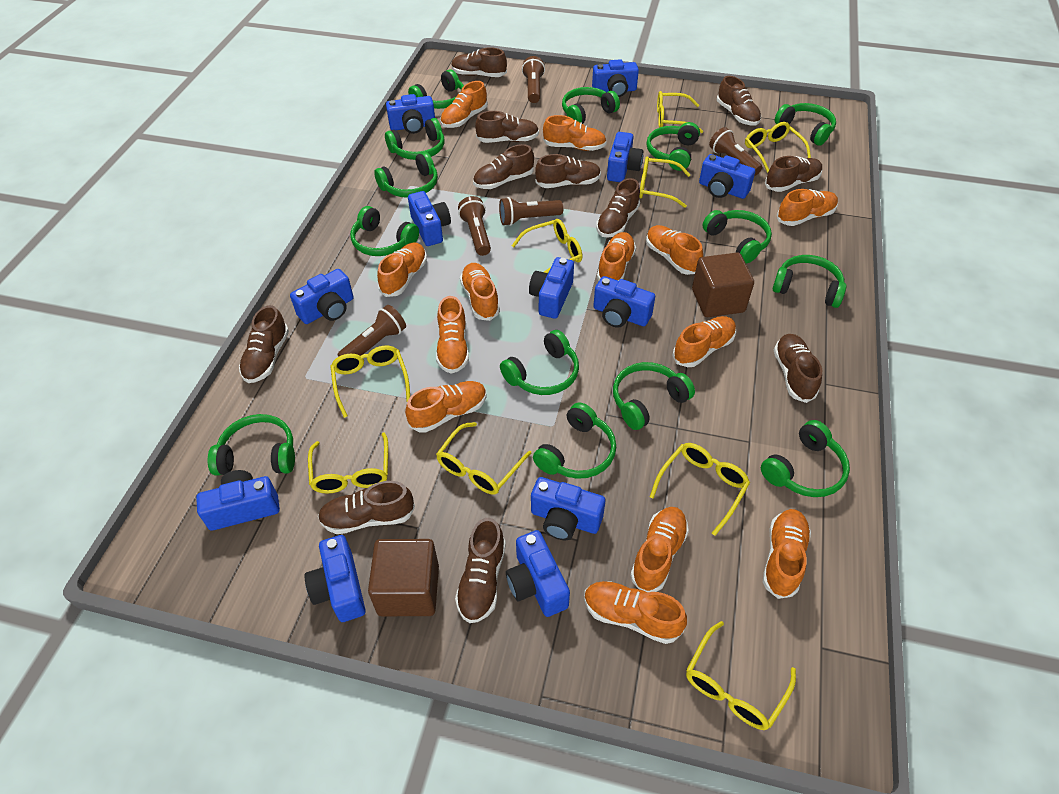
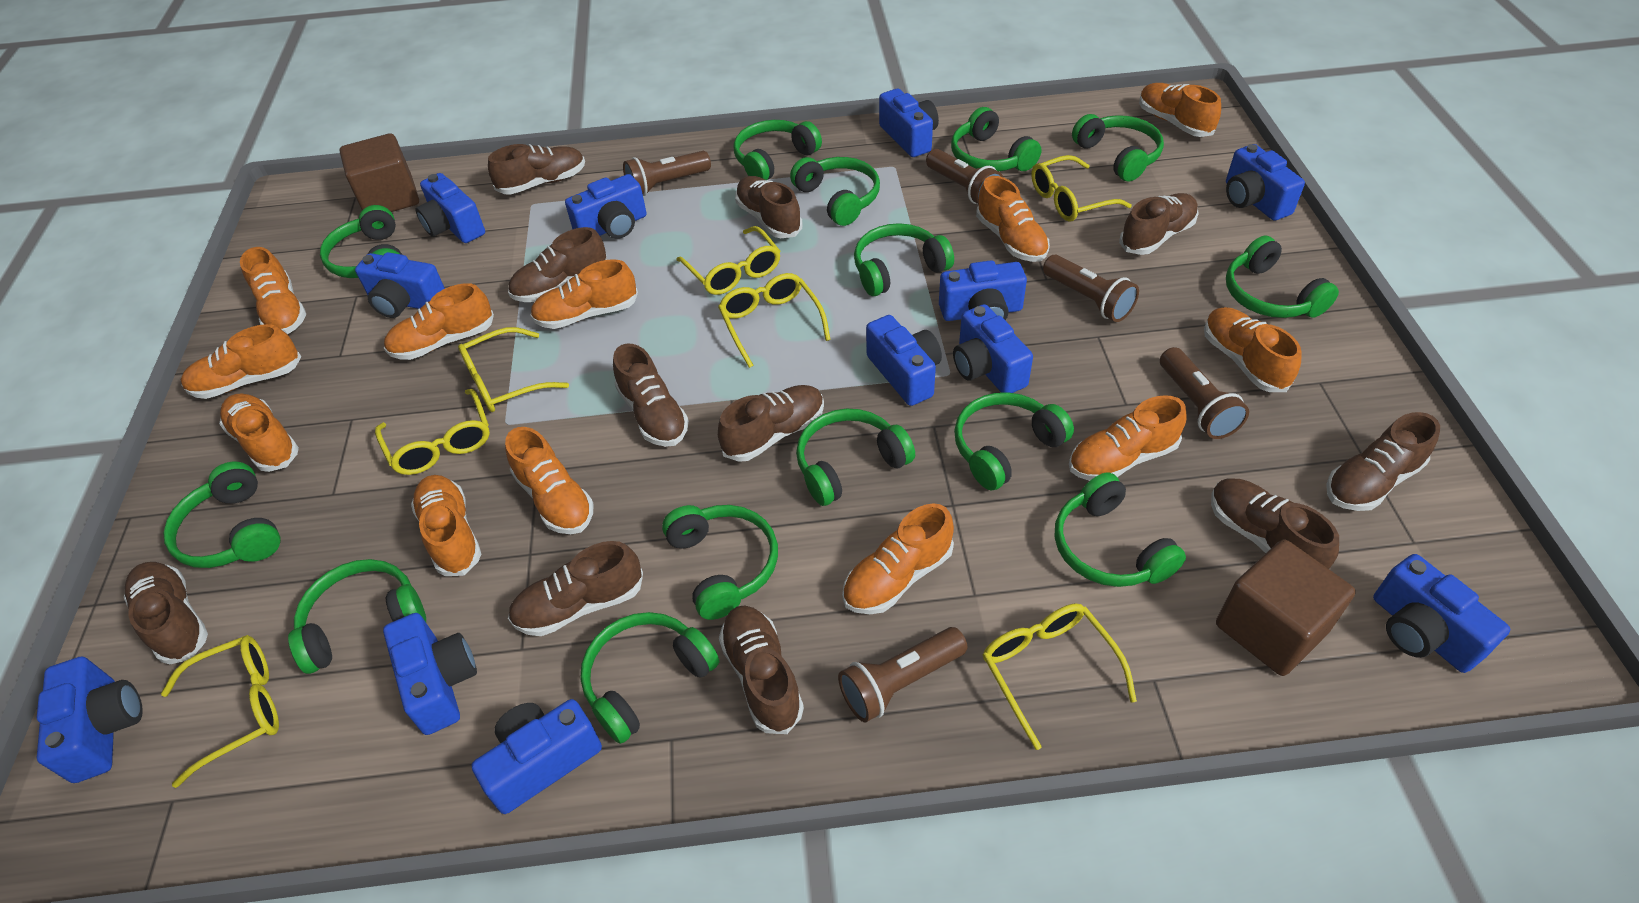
orange shoe: [377,242,427,297] [405,381,487,433] [436,296,469,374] [440,81,488,128] [460,263,500,321] [543,115,606,151] [584,581,687,644] [597,232,636,281] [630,507,689,592] [646,225,703,275] [672,316,736,367] [763,509,811,599] [777,189,838,226] = 13 -> [181,324,301,399] [219,393,299,472] [240,247,306,334] [384,283,494,360] [411,475,481,576] [505,427,594,534] [530,259,638,329] [842,503,954,614] [976,176,1050,262] [1069,395,1186,481] [1139,83,1221,137] [1204,307,1302,392] = 12
yellow glasses: [308,433,388,493] [330,345,410,418] [436,422,532,494] [512,219,582,273] [639,156,690,208] [650,443,750,536] [657,91,703,133] [686,621,796,730] [745,122,811,173] = 9 -> [161,635,279,788] [375,389,490,475] [458,327,569,412] [676,226,780,295] [718,273,831,368] [983,603,1137,750] [1031,155,1132,222] = 7

